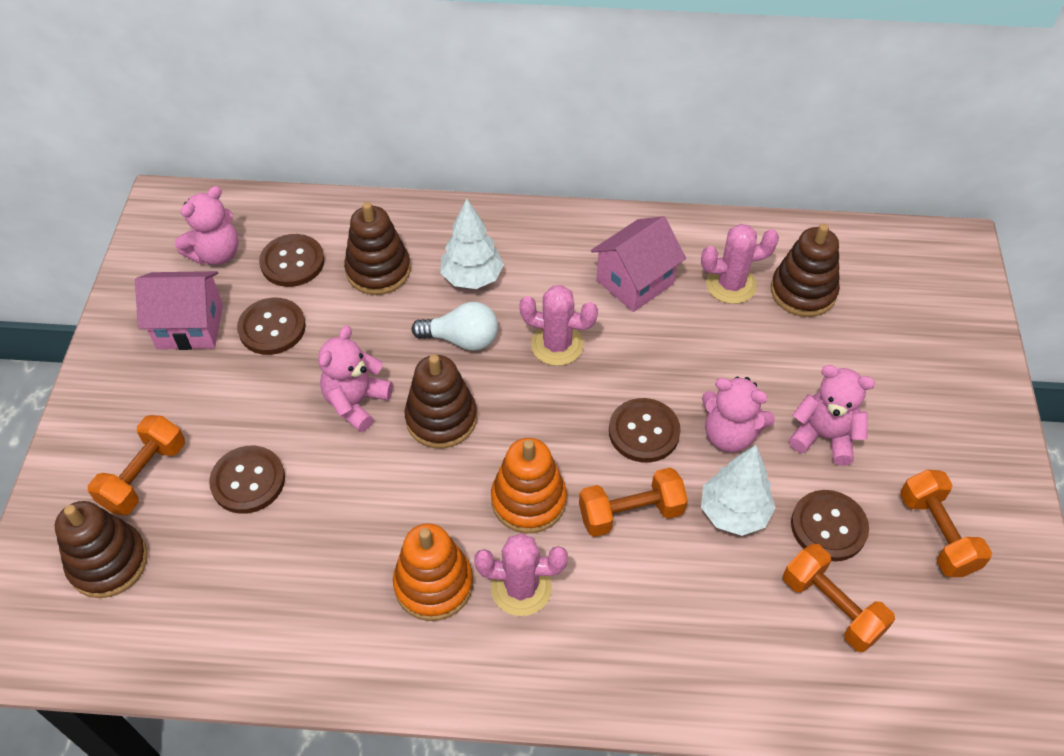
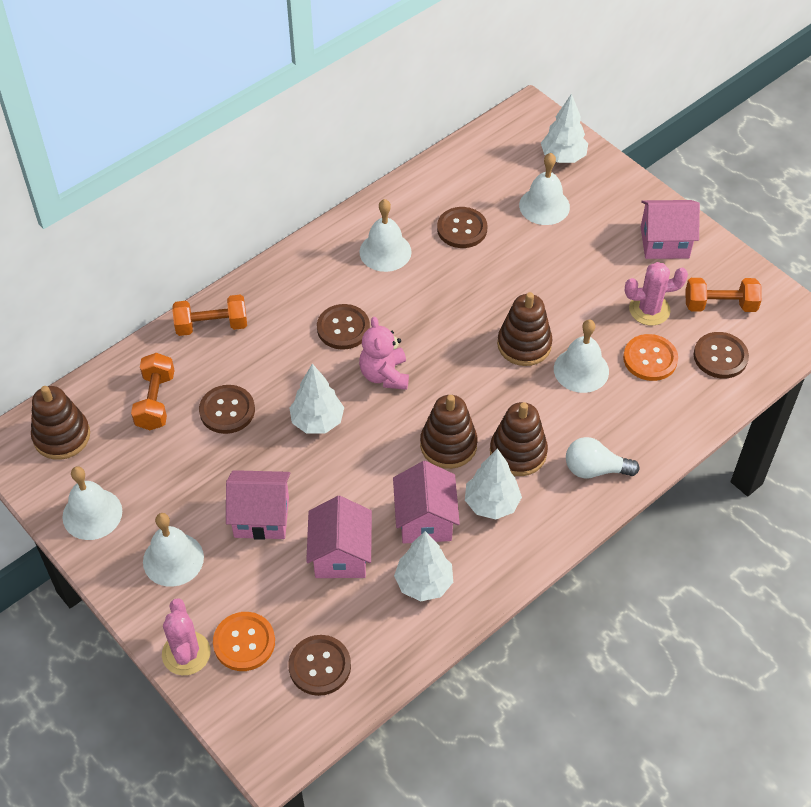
orange button: none = 0 -> [213,612,275,671] [623,334,678,381] = 2
orange dumbbell: [88,415,185,515] [579,467,688,537] [783,544,895,652] [900,470,992,577] = 4 -> [131,353,174,430] [172,295,247,336] [686,278,762,312] = 3
orange stacking toy: [393,523,473,621] [491,438,567,533] = 2 -> none = 0
pink cactus: [474,533,568,616] [519,285,598,366] [701,224,779,304] = 3 -> [162,598,211,675] [625,262,688,326] = 2
pink house: [135,271,223,350] [591,216,686,312] = 2 -> [226,470,290,540] [306,496,372,578] [393,461,460,544] [641,200,700,259] = 4
pink teddy bear: [175,186,239,265] [318,326,393,432] [702,376,775,452] [789,365,875,466] = 4 -> [359,317,409,390] = 1
white bell: none = 0 -> [62,466,122,540] [143,513,204,587] [360,199,412,272] [519,153,570,225] [554,320,609,393] = 5
white tree: [440,199,504,289] [701,445,776,536] = 2 -> [289,364,344,433] [394,531,453,601] [465,448,522,519] [541,93,588,163] = 4

